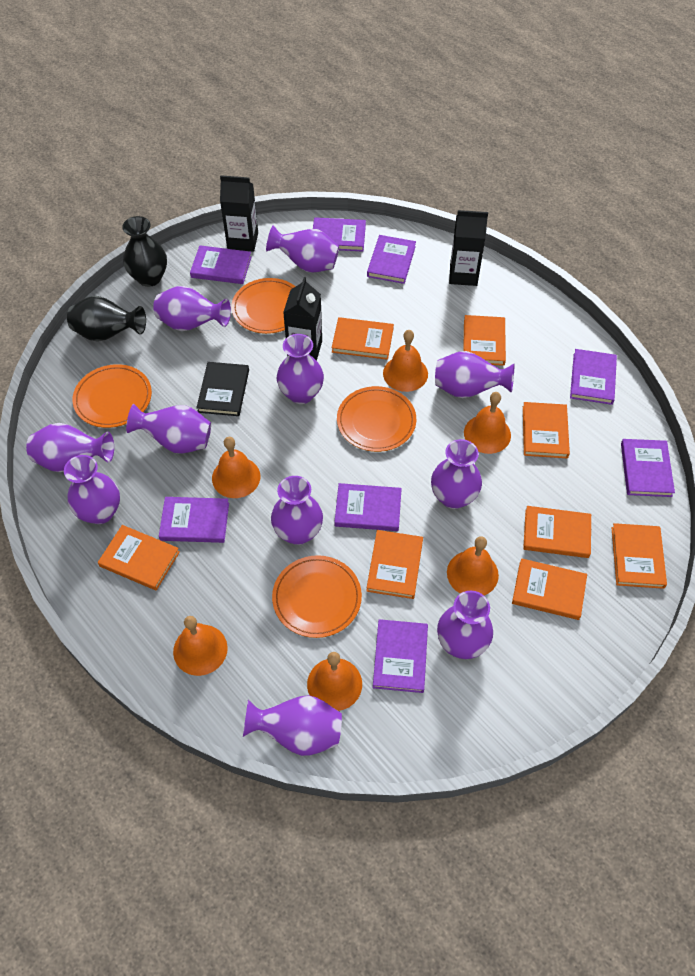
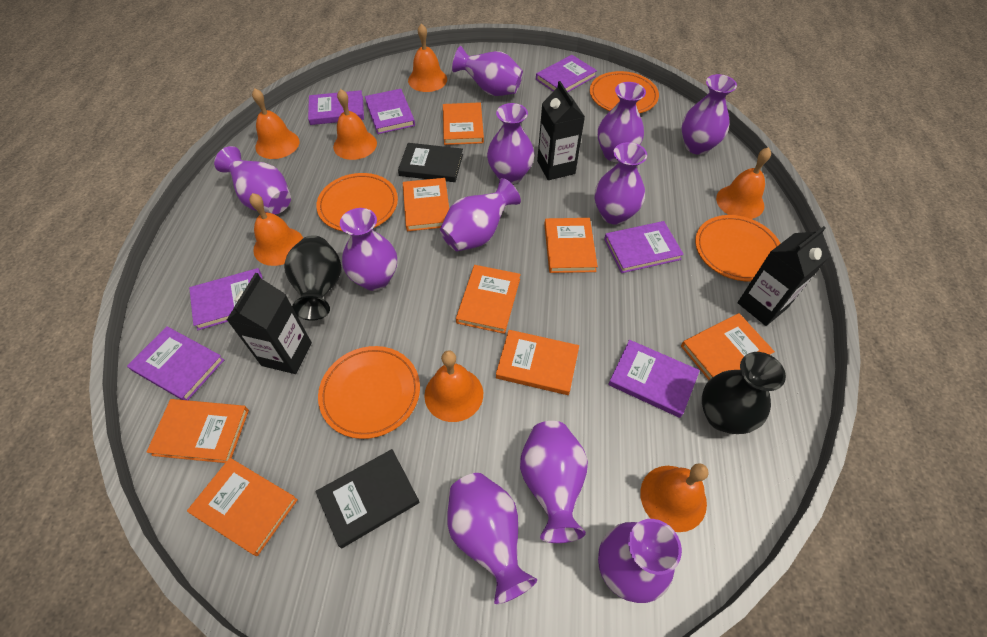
black book: [196,362,249,416] = 1 -> [315,449,420,548] [398,143,463,182] = 2
orange bell: [173,616,228,676] [212,437,260,498] [307,652,362,711] [383,330,428,392] [447,536,499,596] [464,392,511,454] = 6 -> [249,193,303,266] [252,88,300,159] [333,89,377,160] [408,23,447,92] [424,350,483,422] [640,463,709,532] [716,147,771,219] = 7
purple book: [159,497,229,543] [190,245,252,284] [313,217,366,252] [334,483,402,531] [367,235,416,284] [373,619,428,693] [570,349,617,405] [621,439,675,497] = 8 -> [127,326,224,400] [189,268,262,330] [308,90,364,125] [365,89,415,134] [536,55,597,92] [604,221,684,273] [608,340,700,418] = 7

